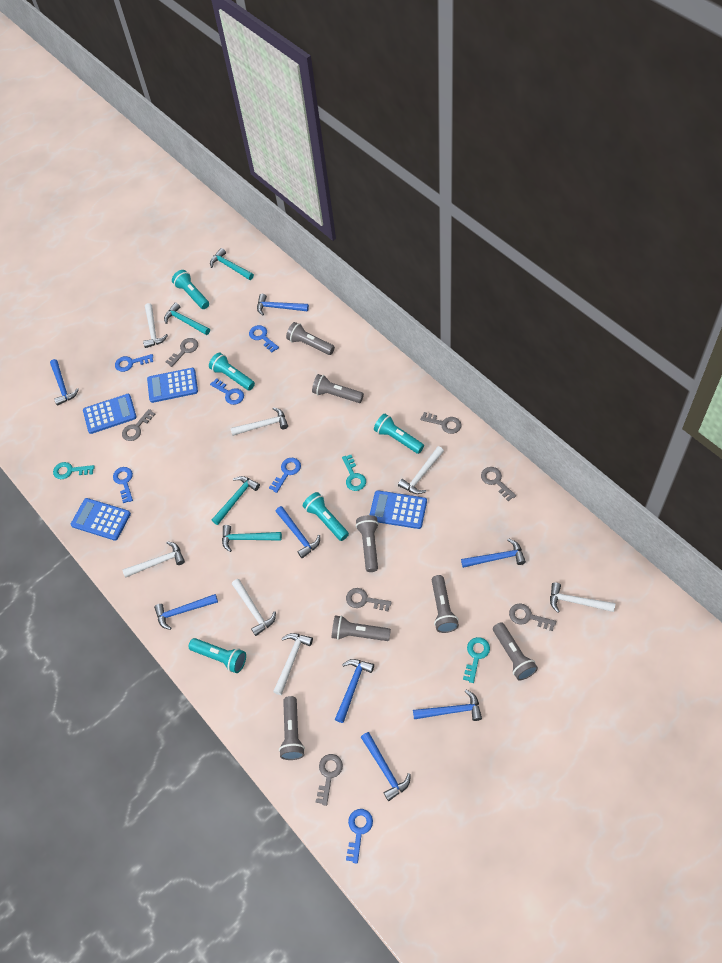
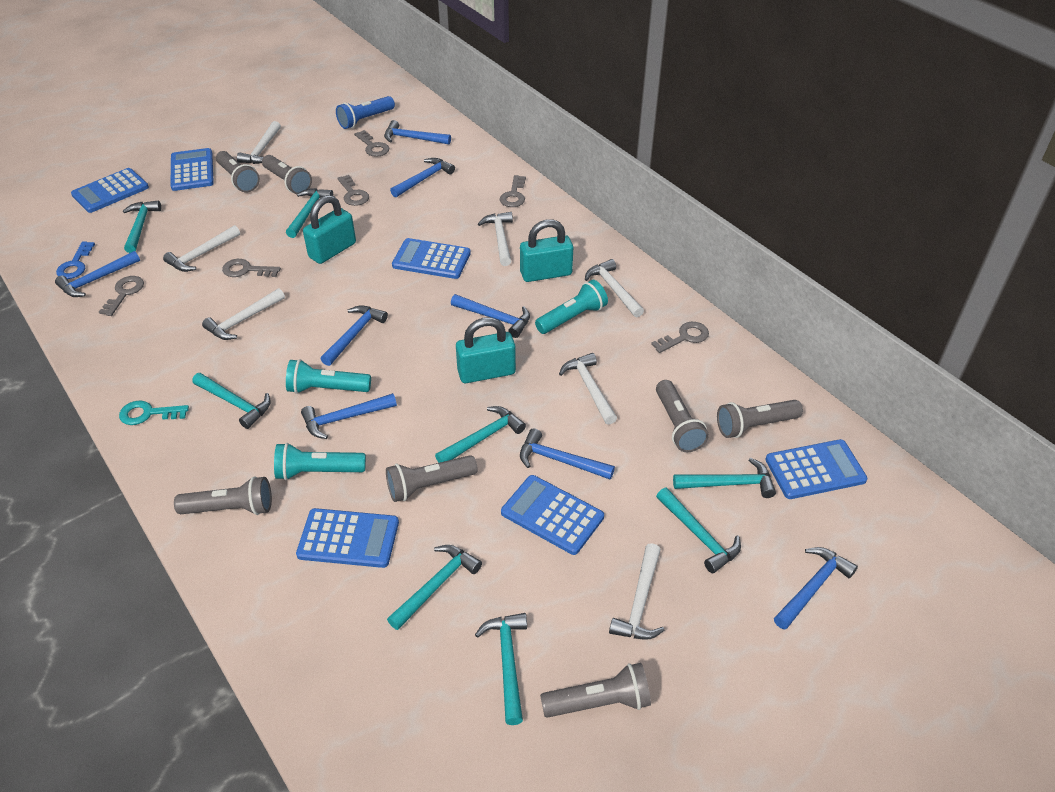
blue calculator: [71,498,131,541] [83,394,137,434] [147,368,198,403] [370,490,427,529] = 4 -> [71,168,149,213] [170,148,214,191] [296,508,399,568] [392,238,471,279] [501,475,604,555] [765,439,867,499] = 6
blue flashlight: none = 0 -> [336,96,395,129] = 1
blue key: [113,467,133,503] [115,354,153,372] [210,378,244,405] [249,325,279,352] [269,458,301,493] [346,809,373,864] = 6 -> [56,241,95,279] = 1
grey key: [122,409,155,441] [166,338,198,367] [316,754,343,806] [346,588,392,611] [420,412,462,434] [481,467,516,501] [509,604,556,631] = 7 -> [99,276,144,316] [222,259,281,277] [337,175,369,206] [354,130,389,157] [500,175,526,207] [651,322,709,353] = 6
turquoise flashlight: [172,270,209,309] [188,638,246,673] [209,352,255,390] [303,492,349,541] [374,414,424,454] = 5 -> [274,443,366,480] [286,359,371,394] [535,280,608,334] = 3
turquoise hammer: [164,302,210,335] [210,248,254,280] [212,476,260,525] [222,525,282,552] = 4 -> [123,201,161,253] [192,373,271,429] [286,188,333,238] [387,545,482,630] [435,406,526,463] [475,613,527,725] [656,488,741,573] [673,458,776,498] = 8
turquoise key: [53,462,94,479] [342,455,366,491] [463,637,490,683] = 3 -> [119,400,189,425] = 1
turquoise padlock: none = 0 -> [303,195,356,264] [456,317,516,383] [520,219,573,282] = 3

